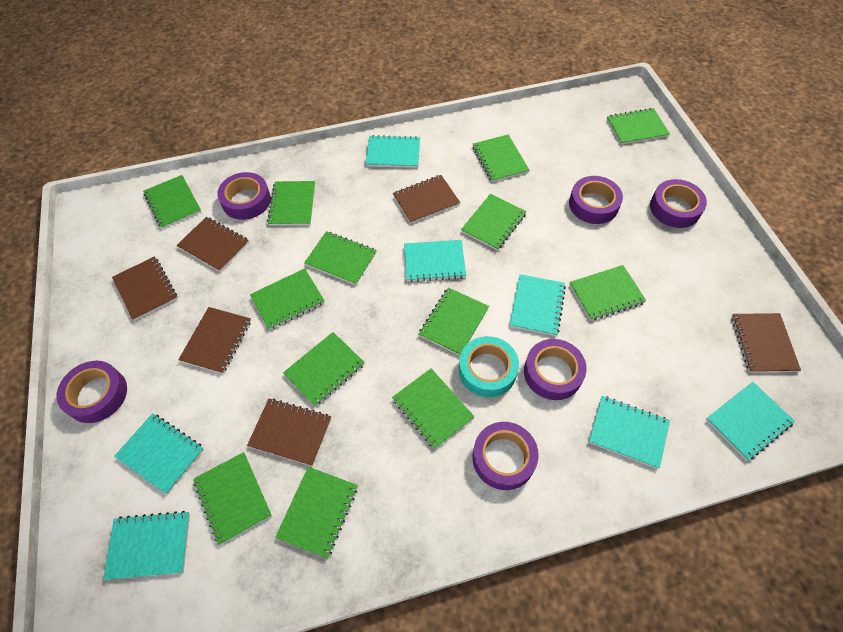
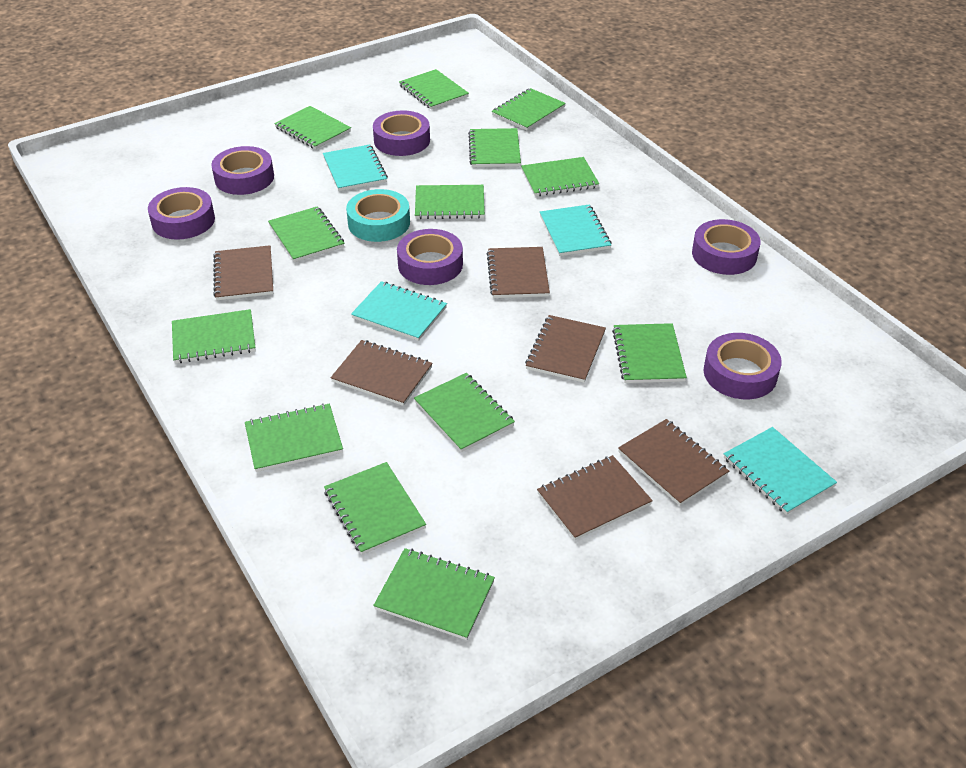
turquoise notebook: [103,511,190,580] [114,413,204,494] [366,135,420,168] [404,240,466,282] [510,274,566,336] [588,396,670,469] [706,382,795,461] = 7 -> [323,145,388,191] [351,281,447,341] [540,204,611,256] [724,427,837,515] = 4

